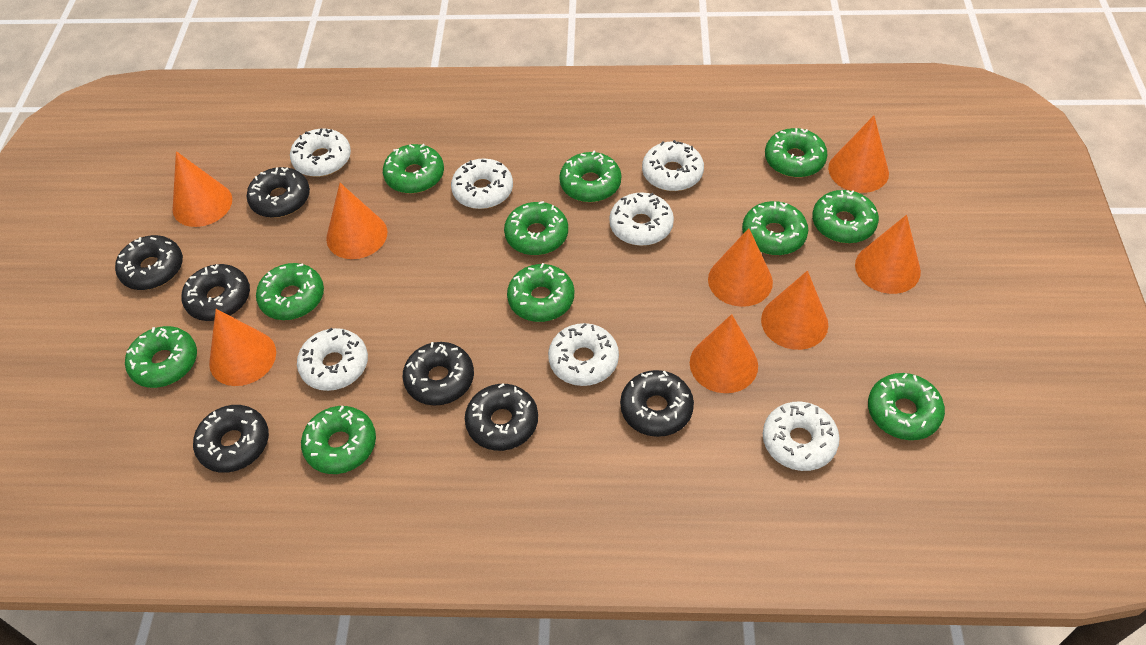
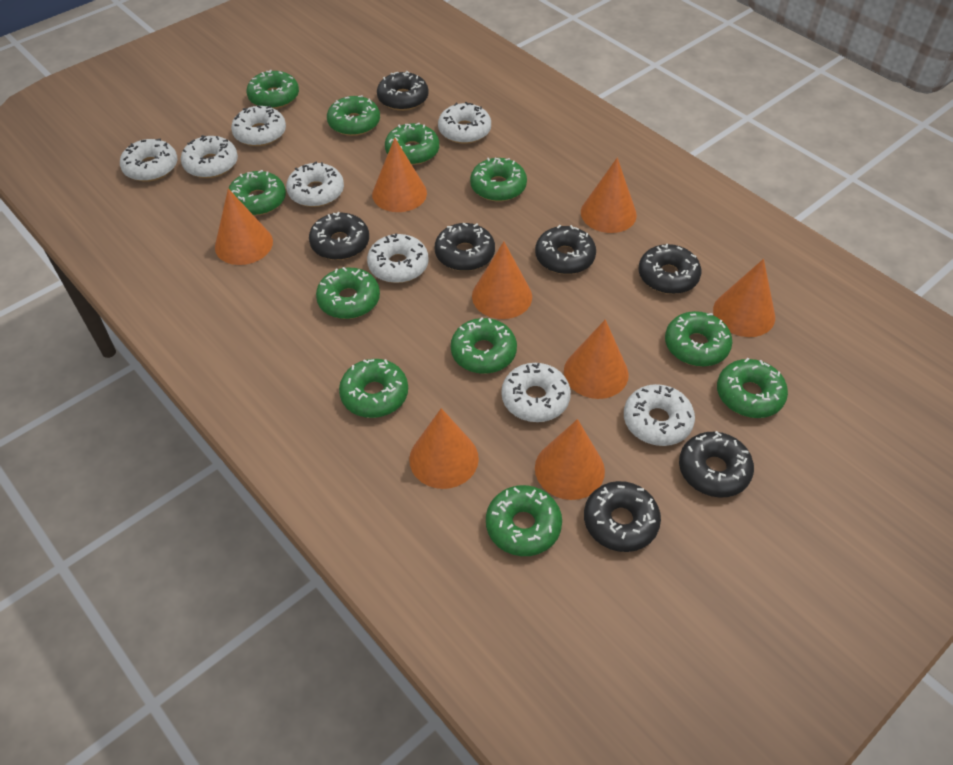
white donut: [290,128,351,177] [297,328,368,391] [451,158,513,209] [548,323,619,386] [609,193,674,246] [642,140,704,191] [763,402,840,471] = 7 -> [120,138,178,182] [181,135,238,178] [231,105,286,146] [286,162,344,207] [367,233,429,283] [438,102,491,144] [501,363,571,422] [624,384,695,446] = 8

